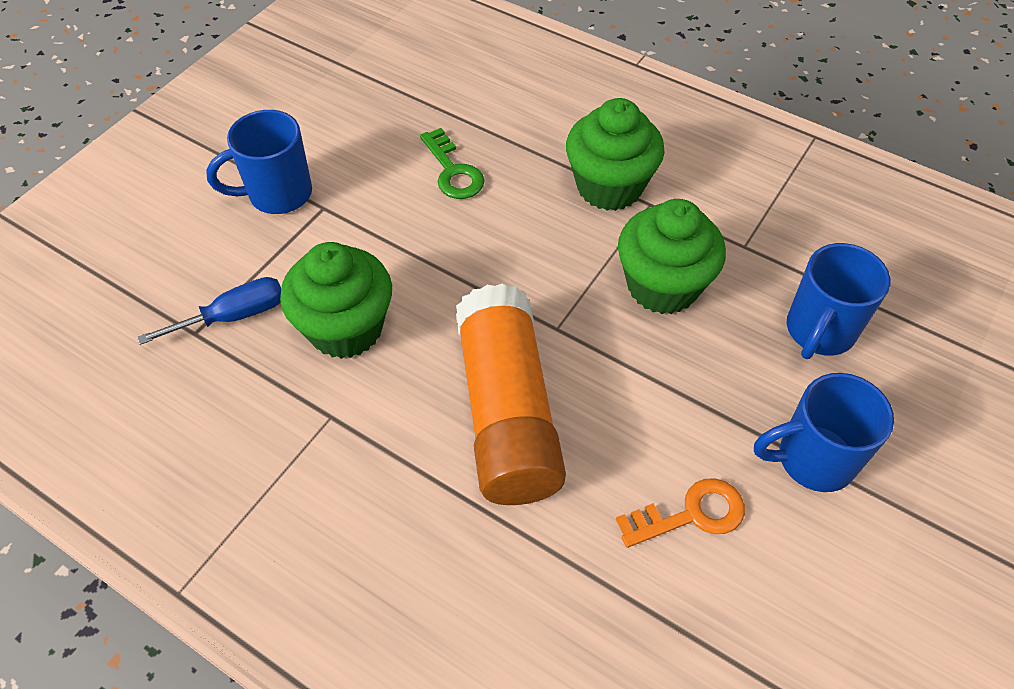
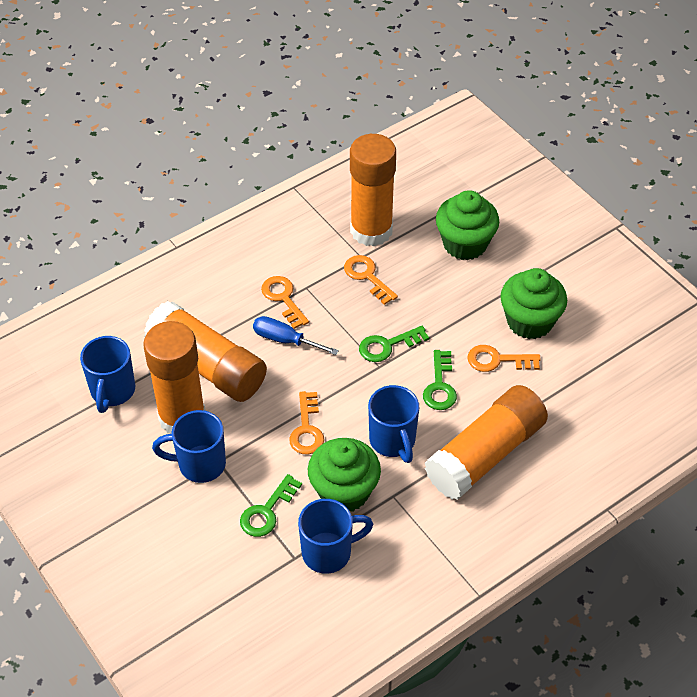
blue mug: [206,110,312,214] [754,373,894,492] [787,243,890,359] = 3 -> [80,336,135,413] [152,410,226,483] [298,499,373,574] [368,385,419,463] = 4
green key: [420,128,485,199] = 1 -> [240,474,302,537] [359,326,429,362] [423,350,457,410] = 3
orange glue stick: [456,284,566,505] = 1 -> [143,321,206,434] [144,301,267,402] [350,134,396,247] [425,385,548,500] = 4
orange key: [616,478,745,548] = 1 -> [261,276,309,329] [289,391,324,455] [344,255,398,305] [467,345,541,372] = 4

